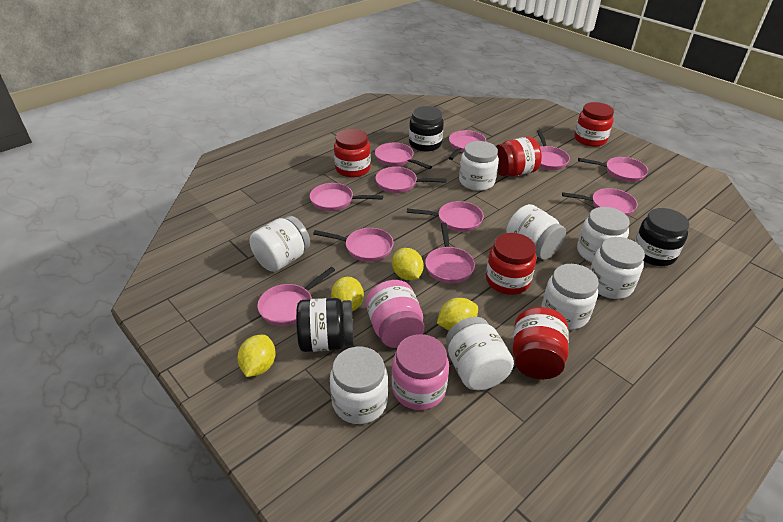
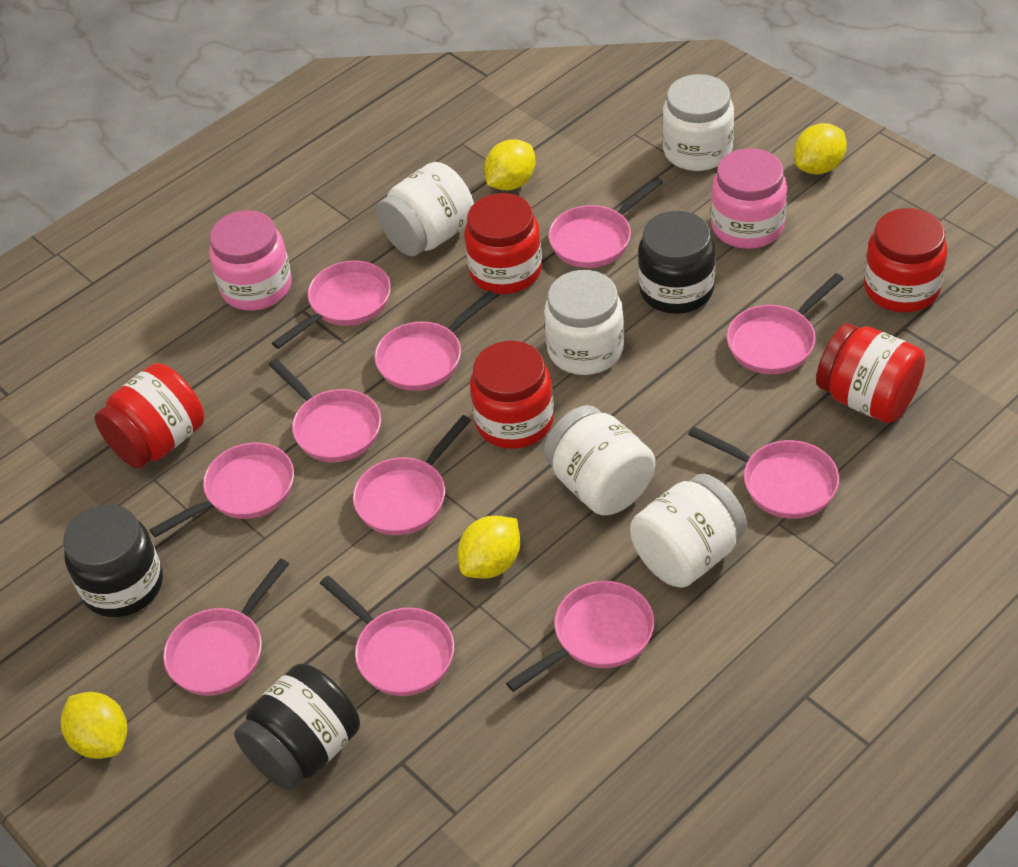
white jar: [250,216,310,272] [330,347,388,424] [446,317,514,390] [459,141,499,191] [506,204,566,260] [541,264,599,330] [577,207,630,263] [590,237,645,299] = 8 -> [376,162,474,256] [544,270,624,375] [544,405,655,515] [630,474,747,588] [662,74,734,171] = 5

